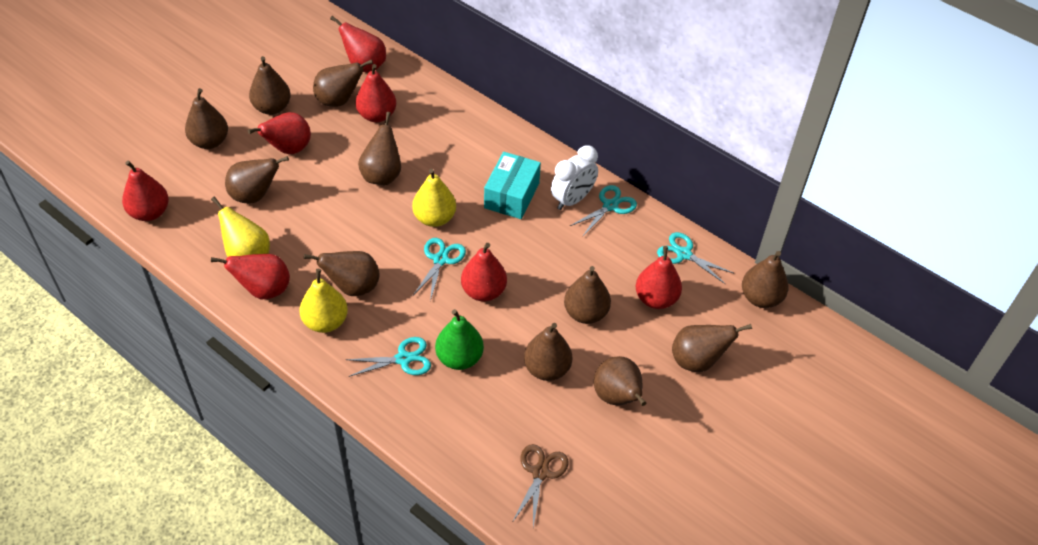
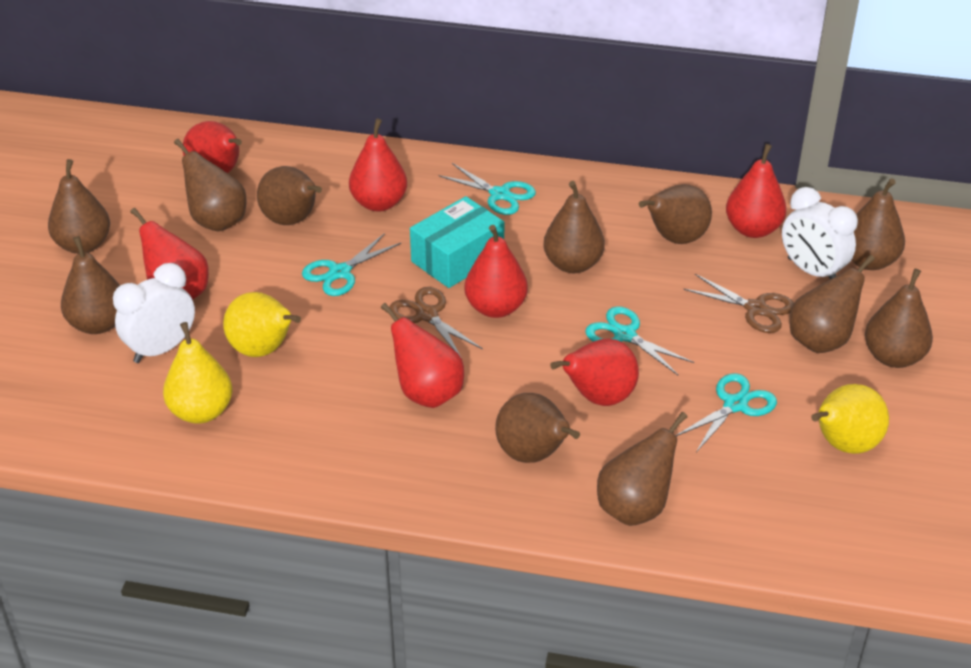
brown scissors: [513,444,569,527] = 1 -> [389,287,483,357] [684,274,794,333] = 2
green pear: [435,309,484,370] = 1 -> none = 0
white clock: [551,145,598,210] = 1 -> [113,263,195,363] [782,187,858,279] = 2

